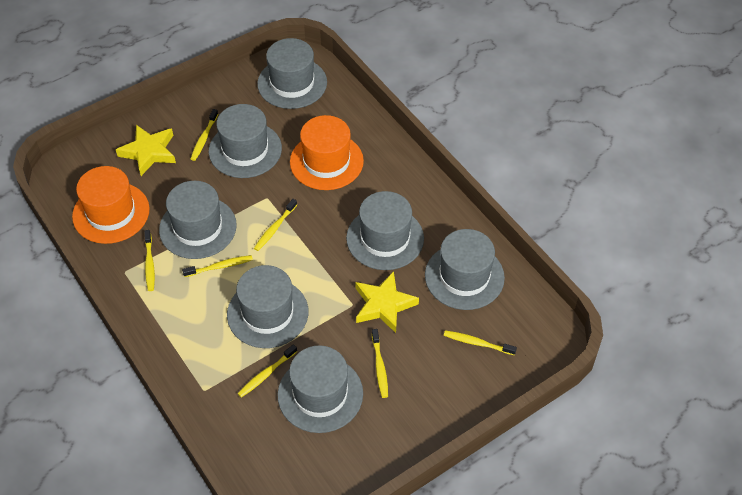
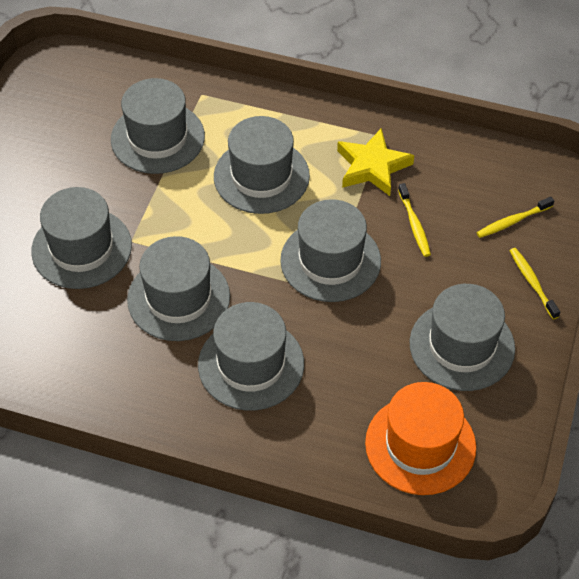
orange hat: [72,166,150,244] [290,115,364,190] = 2 -> [365,382,476,495] = 1
yellow star: [116,125,176,176] [355,271,419,333] = 2 -> [337,128,414,196] = 1
yellow toothbrush: [144,230,155,291] [182,255,253,277] [191,109,218,161] [237,344,297,398] [254,199,297,251] [372,329,388,398] [444,331,517,355] = 7 -> [398,183,431,257] [476,197,554,238] [510,248,560,319] = 3

